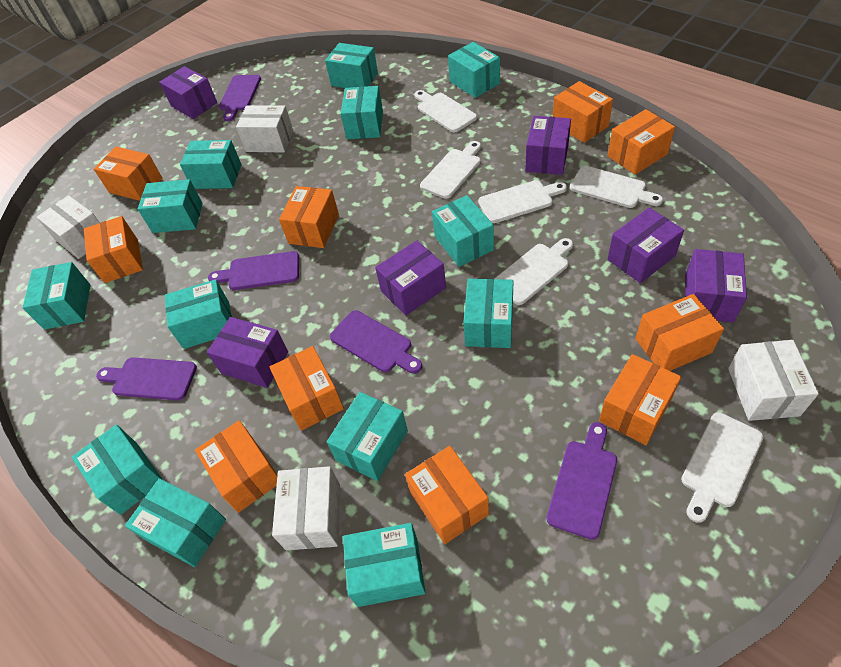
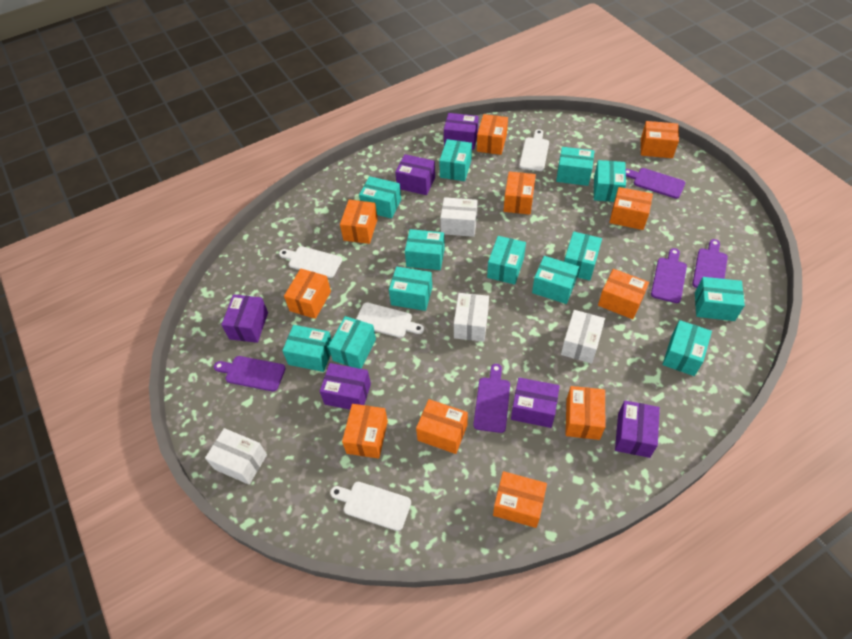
orange box: [84,216,143,283] [94,147,163,201] [195,420,277,513] [270,346,344,431] [279,186,339,248] [405,446,489,544] [553,81,613,143] [599,354,681,445] [608,109,675,175] [635,294,724,371] = 10 -> [284,269,331,319] [340,200,378,244] [342,404,388,459] [416,399,468,454] [477,114,508,155] [493,471,547,528] [504,171,536,215] [566,386,605,440] [598,269,649,319] [609,187,653,230] [641,121,679,158] = 11
white cutting board: [414,90,477,132] [420,141,481,199] [478,180,567,223] [494,238,573,305] [570,166,663,208] [681,412,763,523] = 6 -> [279,246,342,278] [330,482,411,531] [356,302,424,338] [519,129,549,171] = 4

